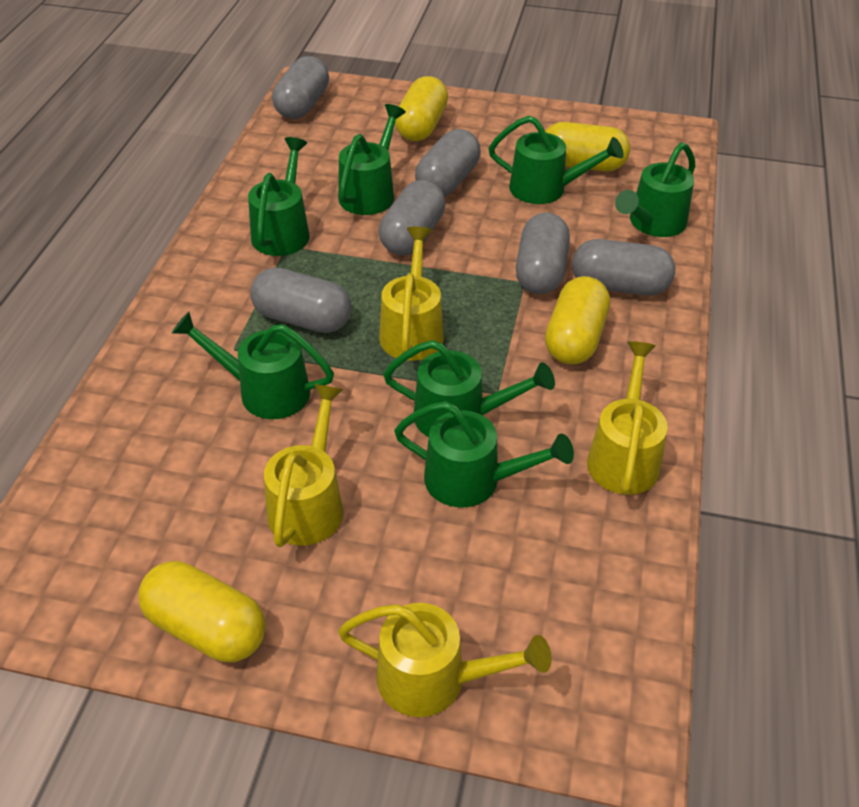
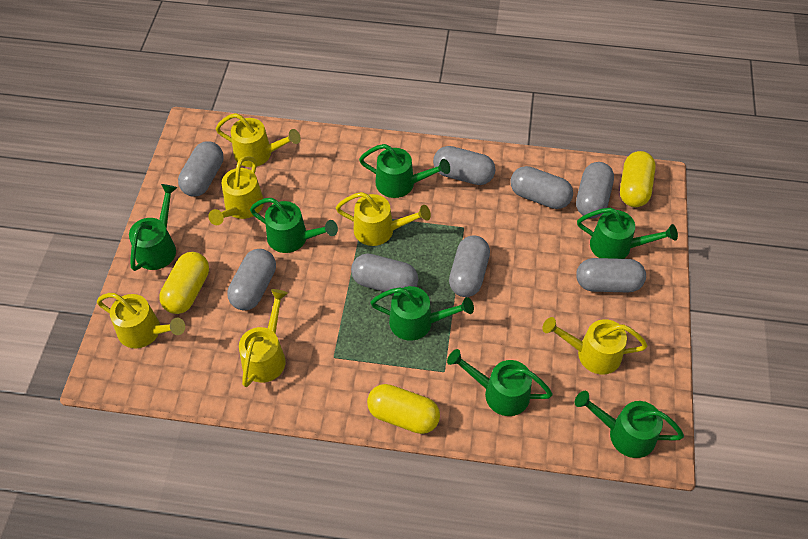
grey capsule: [250,267,351,333] [272,56,329,119] [379,180,446,256] [415,129,481,197] [516,213,570,294] [572,239,675,295] = 6 -> [178,141,224,197] [227,249,276,310] [351,254,418,294] [433,146,496,185] [449,235,490,297] [510,166,573,209] [576,162,614,218] [576,258,646,292] = 8
yellow capsule: [138,561,266,662] [395,76,448,141] [545,122,630,171] [545,276,610,365] = 4 -> [159,252,209,314] [367,384,440,434] [620,151,656,207] = 3
yellow watering can: [264,384,344,547] [338,603,552,717] [379,227,444,361] [587,341,668,495] = 4 -> [97,293,185,348] [208,156,264,225] [215,113,301,167] [239,289,288,387] [336,192,431,246] [542,317,648,374] = 6

